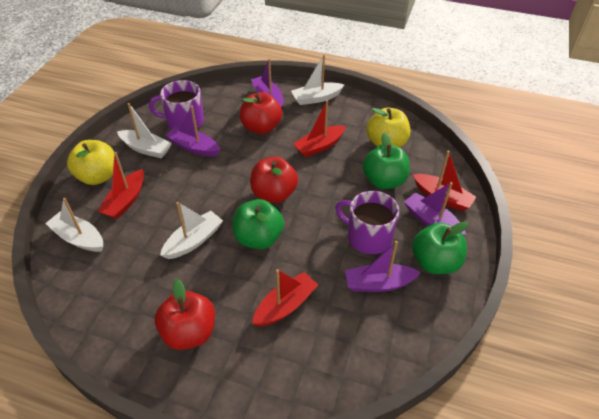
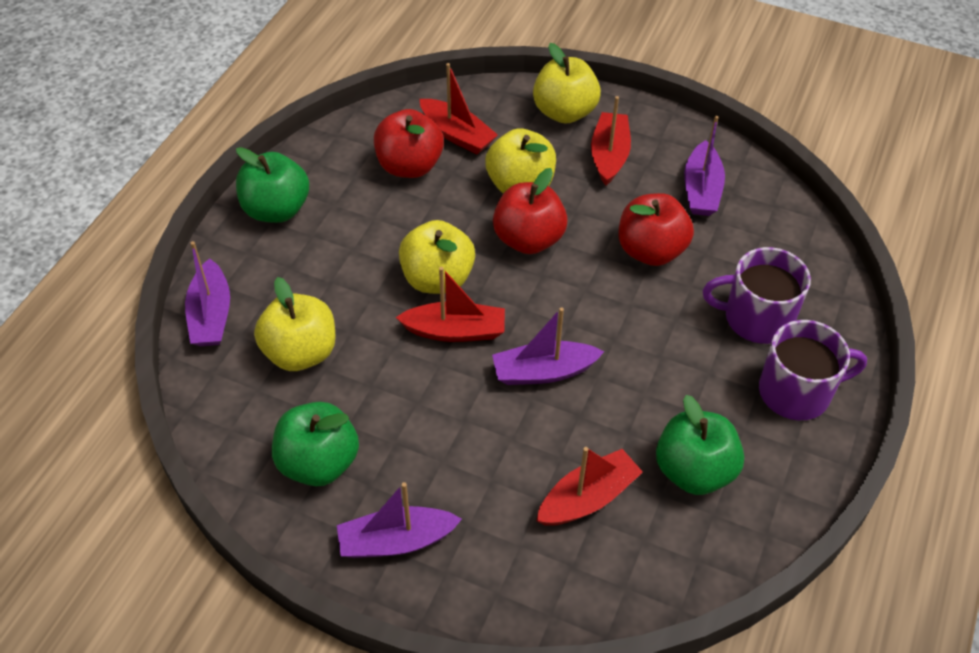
white boat: [45,198,103,252] [117,103,172,158] [160,202,223,259] [291,54,344,105] = 4 -> none = 0
yellow apple: [67,140,115,185] [366,107,410,147] = 2 -> [254,277,336,371] [399,220,475,294] [485,128,556,194] [533,43,601,124] = 4

